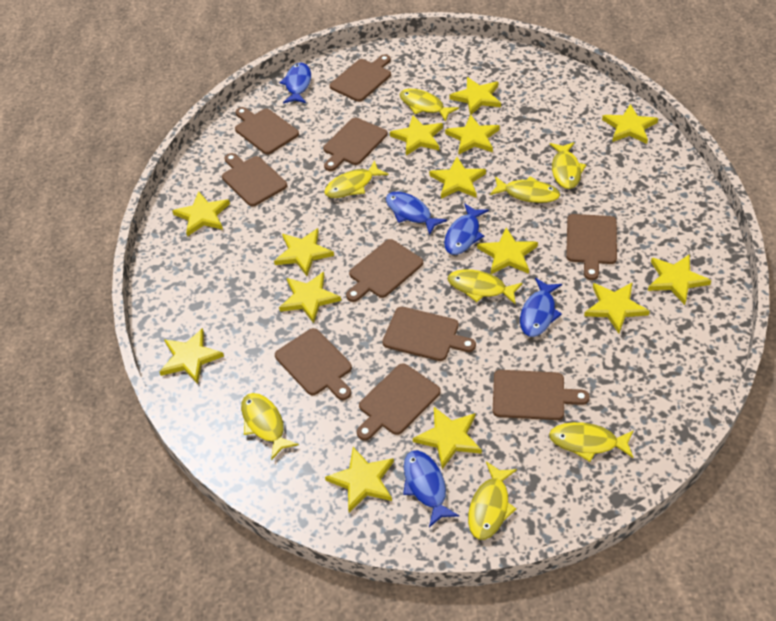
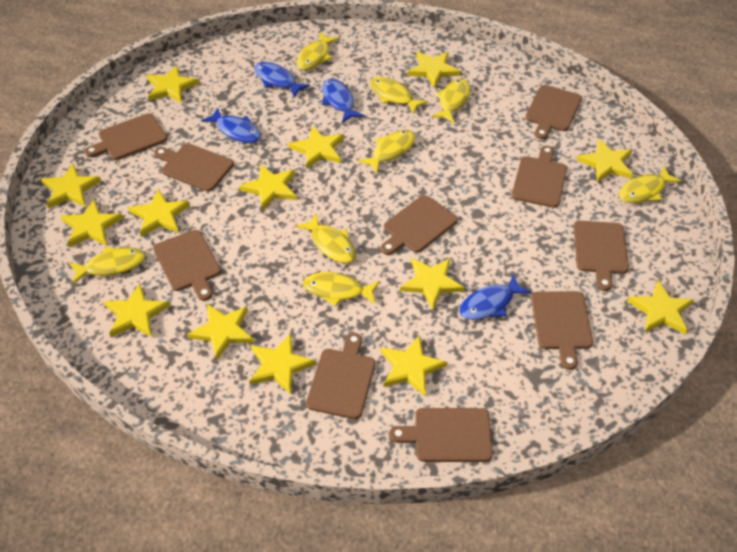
blue fish: [279,62,311,104] [386,192,447,235] [403,450,459,527] [444,203,489,255] [520,278,562,337] = 5 -> [201,107,261,143] [254,62,310,98] [322,79,364,123] [459,273,531,320] = 4

